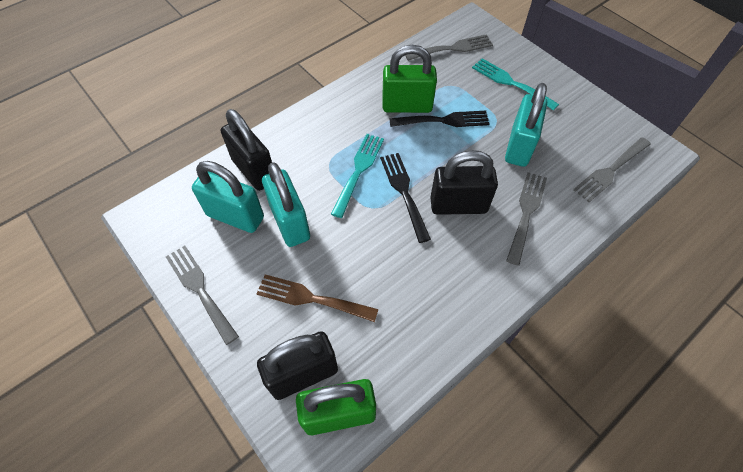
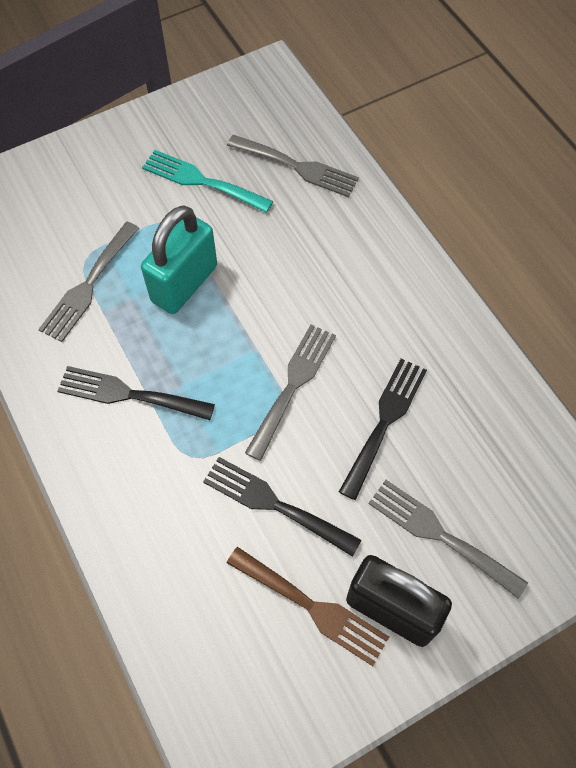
black fork: [380,153,431,243] [389,110,490,127] = 2 -> [57,366,215,420] [203,457,361,557] [339,359,427,500] = 3
black padlock: [221,109,272,191] [257,331,338,400] [430,150,498,215] = 3 -> [346,555,452,647] = 1
green padlock: [296,379,376,435] [382,45,437,113] = 2 -> none = 0
turquoise fork: [331,134,384,218] [472,58,559,111] = 2 -> [142,150,273,213] = 1
turquoise padlock: [192,161,264,233] [262,162,310,247] [505,83,547,167] = 3 -> [141,206,217,314] = 1

